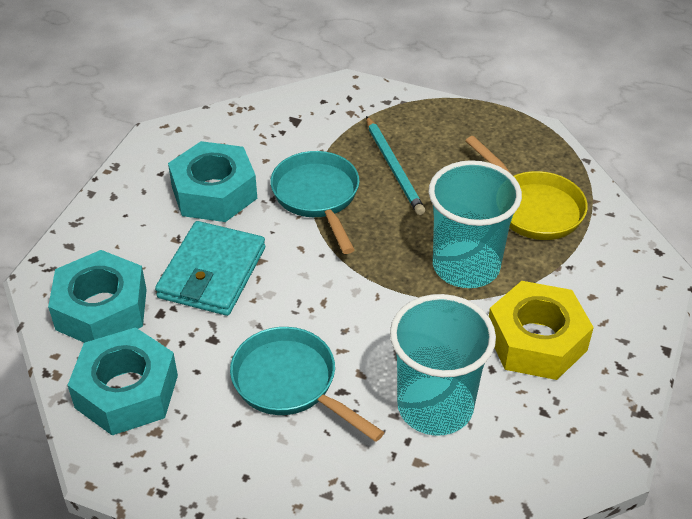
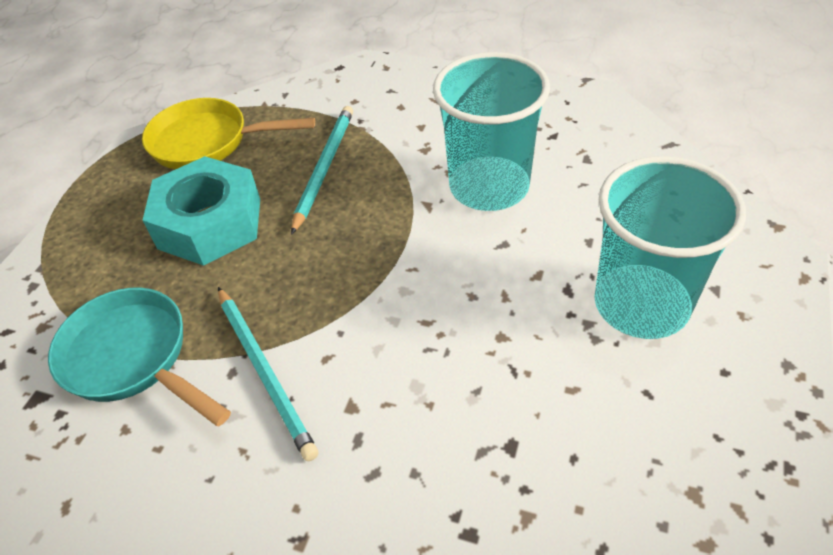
turquoise nut: [48,250,147,343] [68,327,178,435] [168,141,257,222] = 3 -> [143,156,260,266] = 1
turquoise pan: [230,327,384,442] [270,151,360,254] = 2 -> [48,288,231,426] = 1
turquoise pencil: [366,116,425,215] = 1 -> [218,287,318,461] [291,106,353,235] = 2
turquoise wallet: [155,221,265,316] = 1 -> none = 0
yellow nut: [489,281,594,380] = 1 -> none = 0

